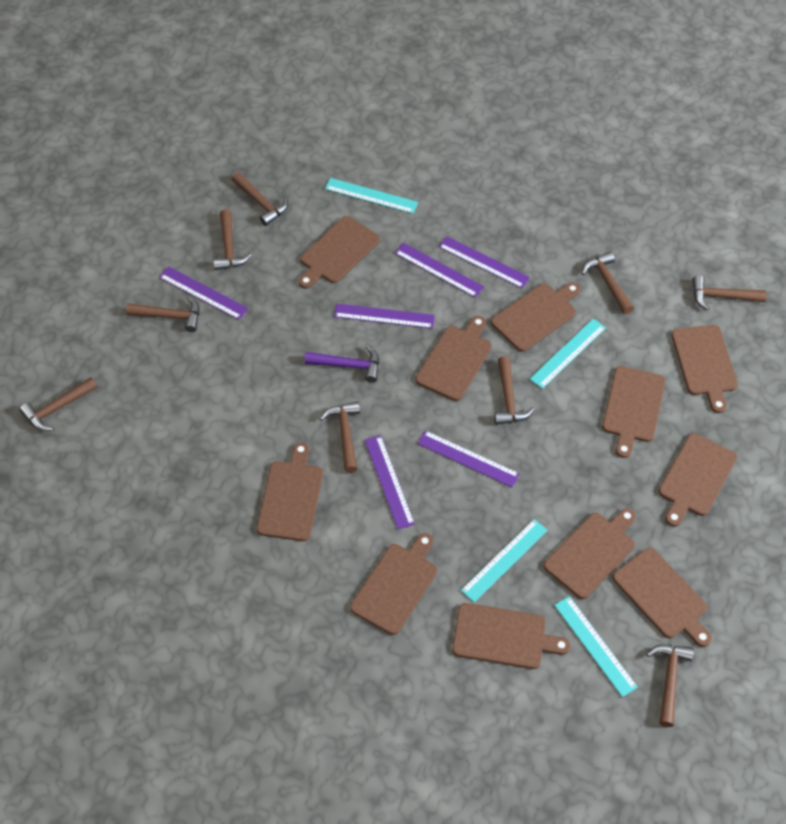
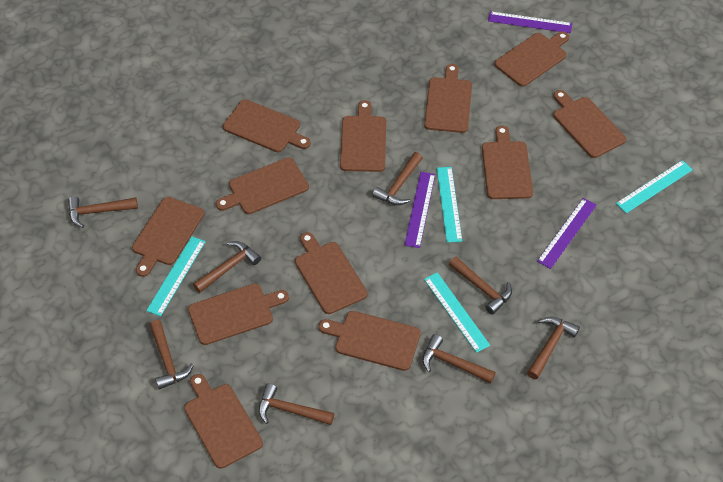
brown cutting board: [257,442,323,541] [298,216,380,289] [350,533,437,635] [416,316,492,401] [452,603,570,669] [491,282,580,352] [543,508,636,599] [602,366,666,458] [612,548,712,647] [659,433,737,527] [671,325,738,413] = 11 -> [132,197,204,277] [184,374,263,469] [188,284,289,345] [216,157,309,214] [223,99,311,152] [295,232,368,314] [318,311,421,371] [340,100,386,172] [424,64,472,133] [482,126,533,199] [494,32,569,87] [553,90,626,158] = 12
brown hammer: [19,377,97,431] [126,296,200,332] [213,209,252,270] [232,172,288,226] [320,401,360,473] [494,356,535,425] [581,251,634,314] [646,644,694,727] [692,275,767,311] = 9 -> [68,196,138,228] [149,320,194,390] [193,241,261,293] [258,383,334,425] [372,152,423,205] [422,334,496,383] [449,257,512,315] [527,317,580,379] = 8
purple hammer: [305,345,379,383] = 1 -> none = 0
purple ruler: [159,266,249,320] [334,304,435,329] [364,435,415,529] [395,243,484,298] [417,430,520,488] [438,236,530,288] = 6 -> [405,172,435,248] [488,11,572,33] [537,198,597,269] = 3

